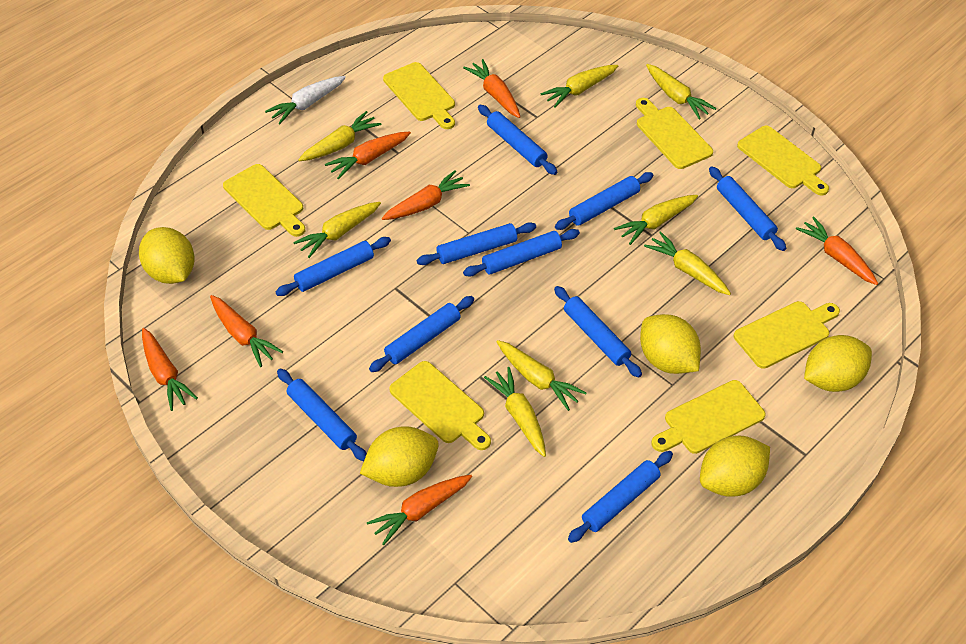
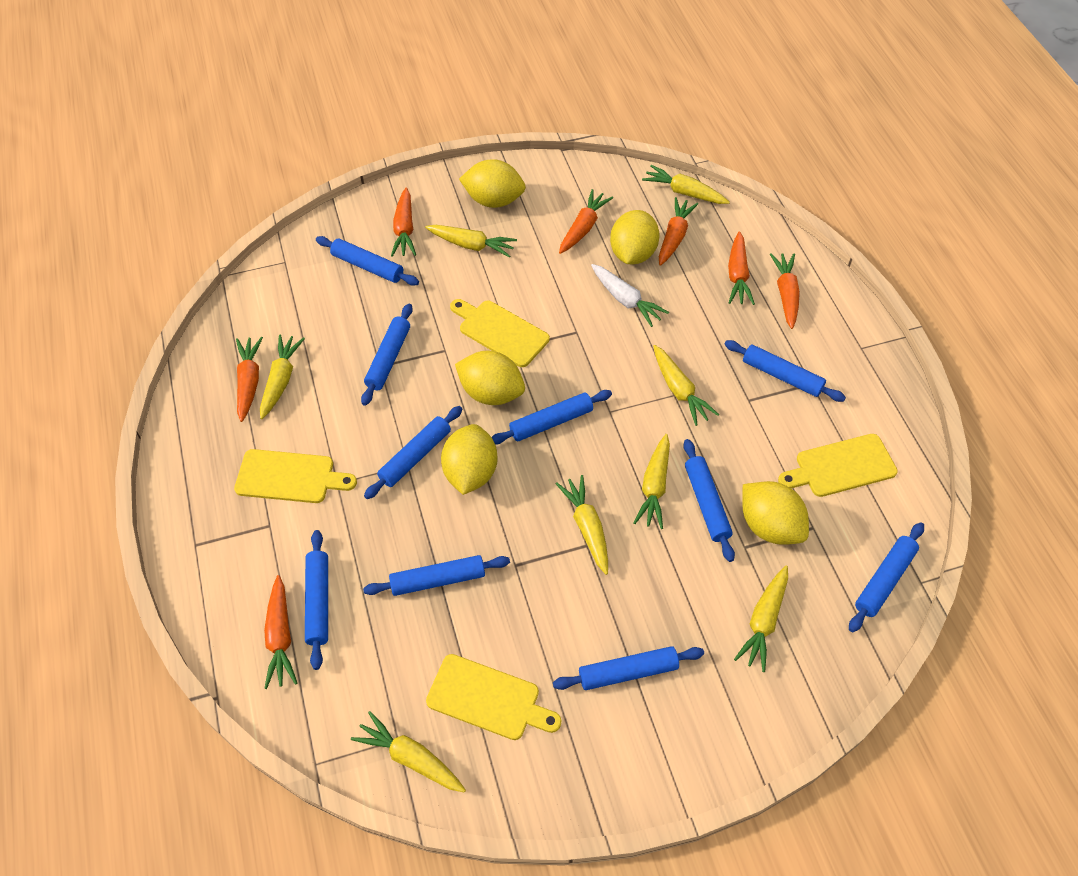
yellow cutting board: [223,164,305,237] [383,62,455,129] [389,361,491,450] [636,98,713,169] [652,380,765,454] [734,301,840,369] [737,126,829,195] = 7 -> [234,449,357,503] [426,654,561,740] [450,299,550,367] [778,434,898,497] = 4

